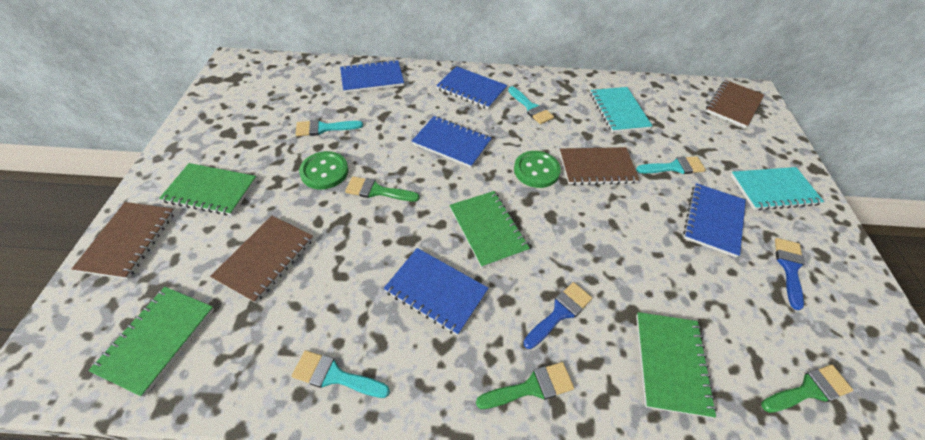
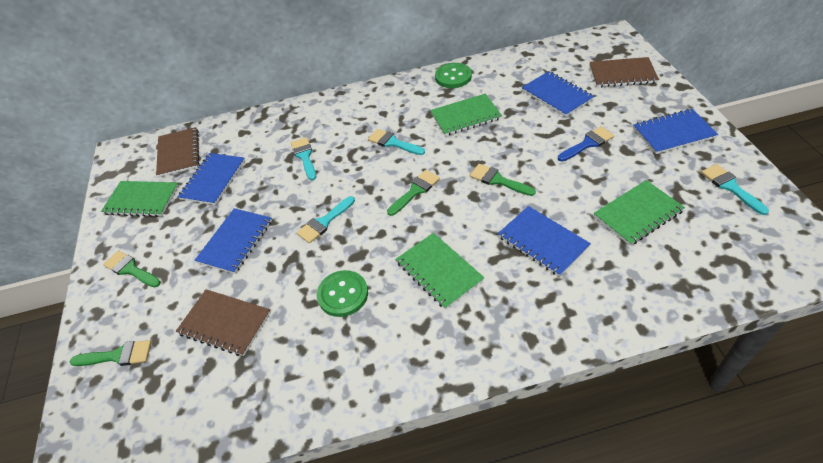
blue brush: [523,282,592,349] [775,238,805,310] = 2 -> [558,126,614,162] = 1
brown notebook: [72,202,175,279] [210,216,313,303] [560,147,639,185] [706,80,764,128] = 4 -> [156,127,199,177] [176,289,271,356] [589,57,659,87] = 3
green brush: [345,176,420,201] [476,362,574,409] [761,365,853,413] = 3 -> [70,340,152,366] [103,250,161,287] [387,170,440,216] [470,164,536,196] = 4
turquoise notebook: [590,87,652,133] [731,167,824,210] = 2 -> none = 0

